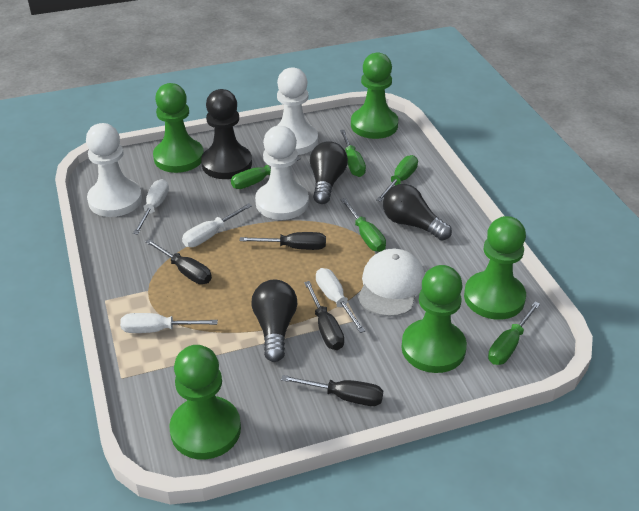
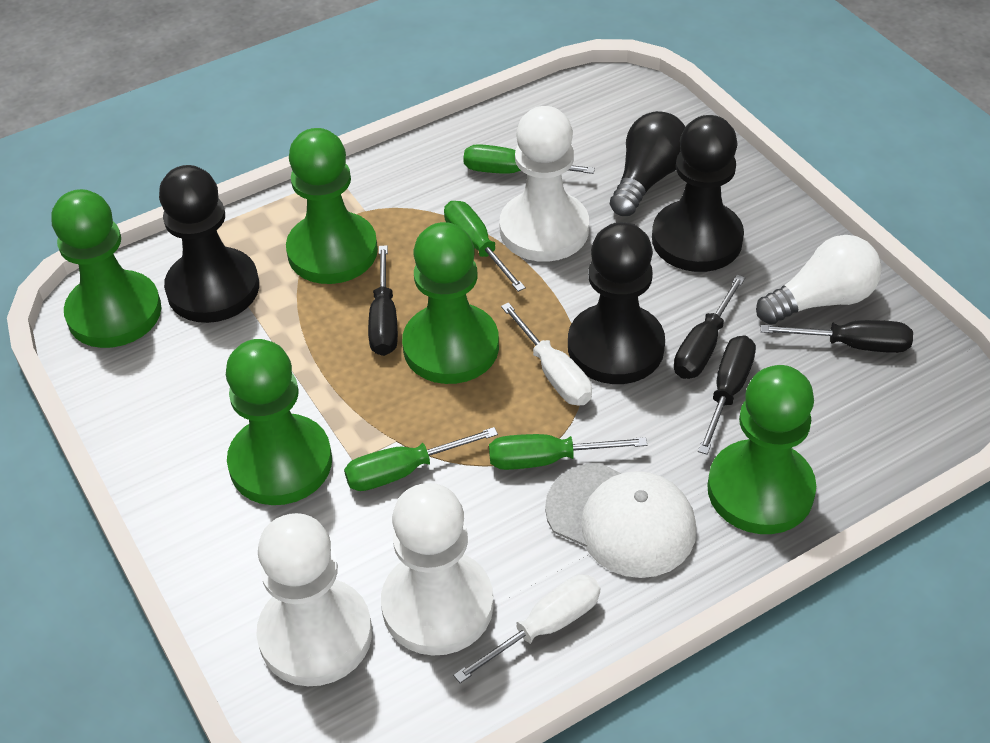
black light bulb: [251,280,297,362] [310,141,348,204] [383,184,452,240] = 3 -> [610,111,685,216] = 1
black pawn: [201,89,252,179] = 1 -> [159,165,259,323] [568,222,665,384] [652,115,744,272] = 3
green screwdriver: [231,156,301,189] [340,130,366,177] [340,198,386,252] [376,155,418,202] [488,302,540,365] = 5 -> [344,427,498,491] [444,201,526,292] [463,144,595,174] [489,434,647,470] = 4
white light bulb: none = 0 -> [756,235,882,325] = 1
white screwdriver: [120,313,218,333] [133,179,169,234] [182,203,252,247] [316,268,365,333] = 4 -> [453,574,600,683] [501,302,592,406] = 2

